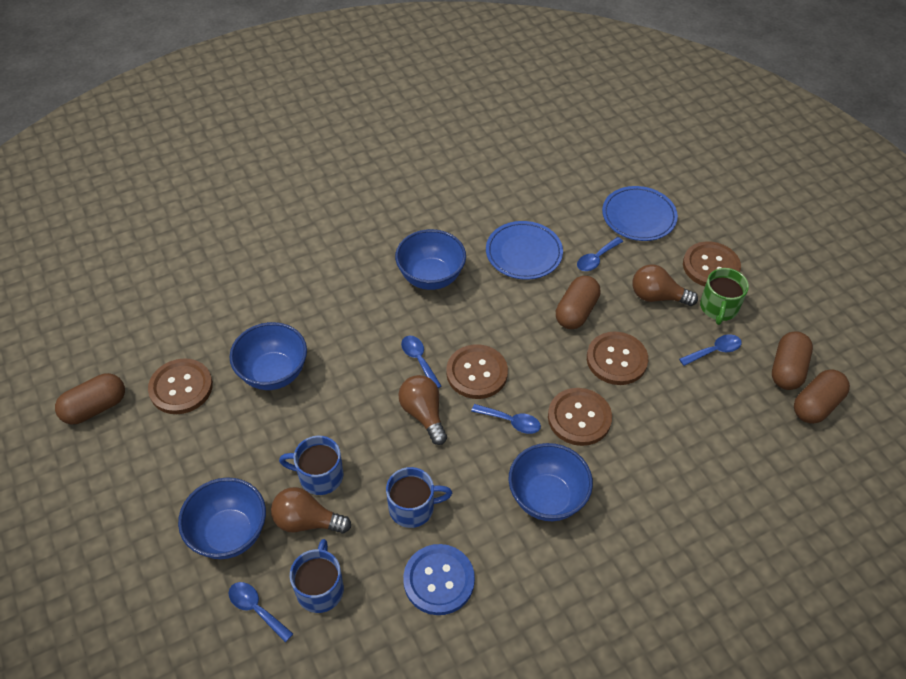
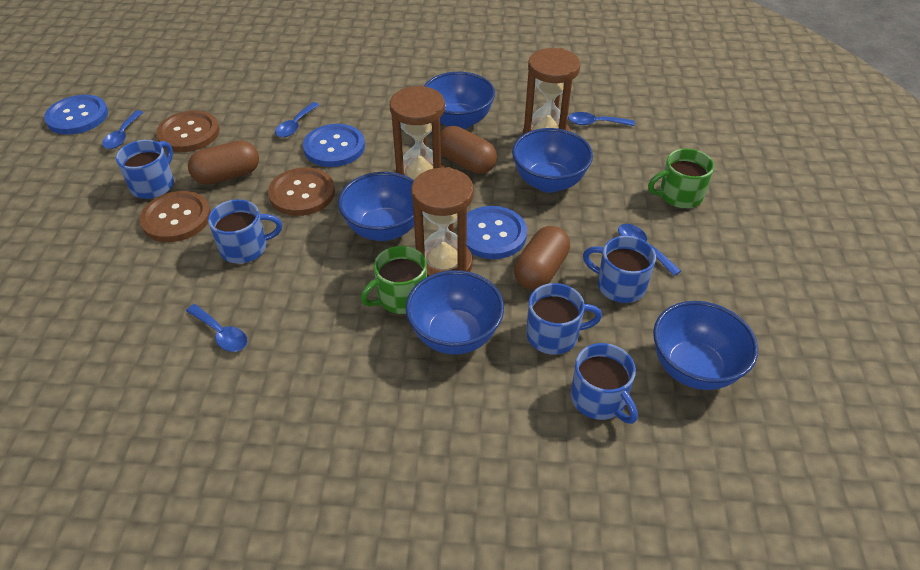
blue bowl: [178,477,266,559] [230,322,307,390] [395,229,466,290] [509,443,593,521] = 4 -> [338,172,414,241] [406,270,504,354] [424,72,495,129] [512,128,593,193] [653,301,758,390] = 5
blue button: [403,544,475,615] = 1 -> [44,95,108,135] [303,124,365,167] [467,206,527,259] = 3
blue mug: [279,435,343,495] [290,539,344,613] [386,467,452,528] = 3 -> [116,140,174,199] [208,199,282,264] [526,283,602,355] [571,343,638,424] [583,236,656,303] = 5
blue plate: [486,221,563,280] [602,186,678,241] = 2 -> none = 0
brown button: [148,358,213,414] [446,344,508,399] [548,388,612,446] [587,332,648,385] [683,242,741,286] = 5 -> [139,191,211,242] [156,111,219,152] [268,167,335,216] = 3
brown capsule: [55,373,125,424] [556,276,601,329] [772,331,813,390] [794,369,850,424] = 4 -> [188,140,259,185] [440,126,497,174] [514,226,570,290] = 3
brown hourglass: none = 0 -> [390,85,445,180] [411,167,474,277] [523,48,581,134] = 3
brown light bulb: [271,487,351,534] [398,375,447,445] [632,264,698,306] = 3 -> none = 0
green mug: [700,268,749,325] = 1 -> [360,246,427,314] [648,148,714,208] = 2

